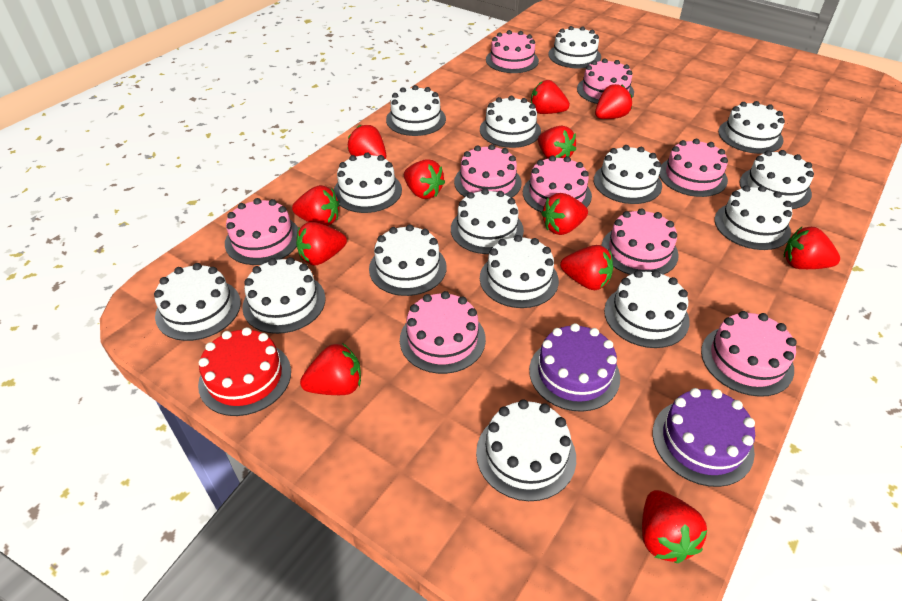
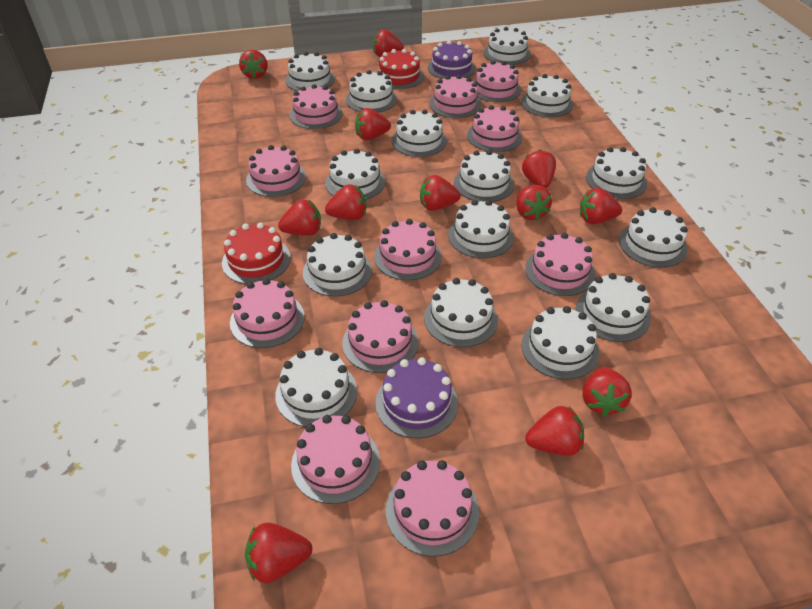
pink cake: [225,198,298,265] [400,291,486,374] [454,144,522,198] [486,30,539,73] [523,155,592,213] [577,58,634,104] [601,208,679,275] [659,139,728,197] [701,311,797,397] = 9 -> [230,278,305,348] [246,145,306,197] [289,84,343,129] [291,415,380,504] [342,300,419,373] [374,219,442,281] [386,460,479,557] [429,75,481,118] [467,105,522,152] [474,61,521,102] [525,233,595,296] = 11
red cake: [198,327,291,416] = 1 -> [222,222,291,284] [376,49,424,89] = 2

